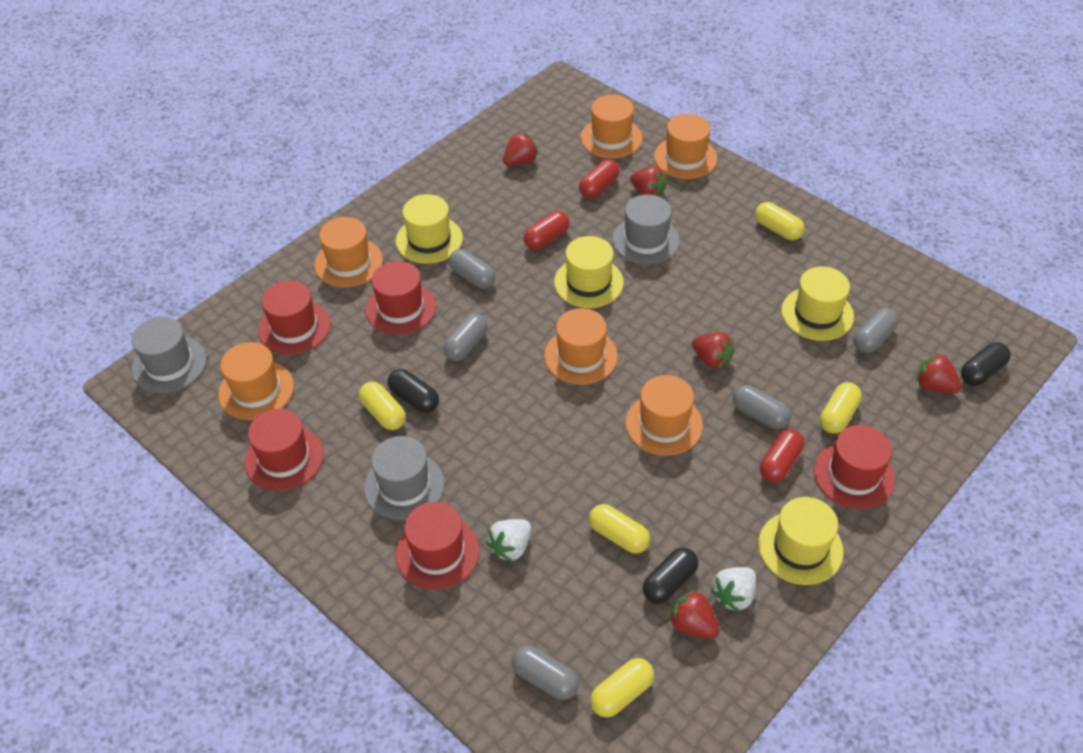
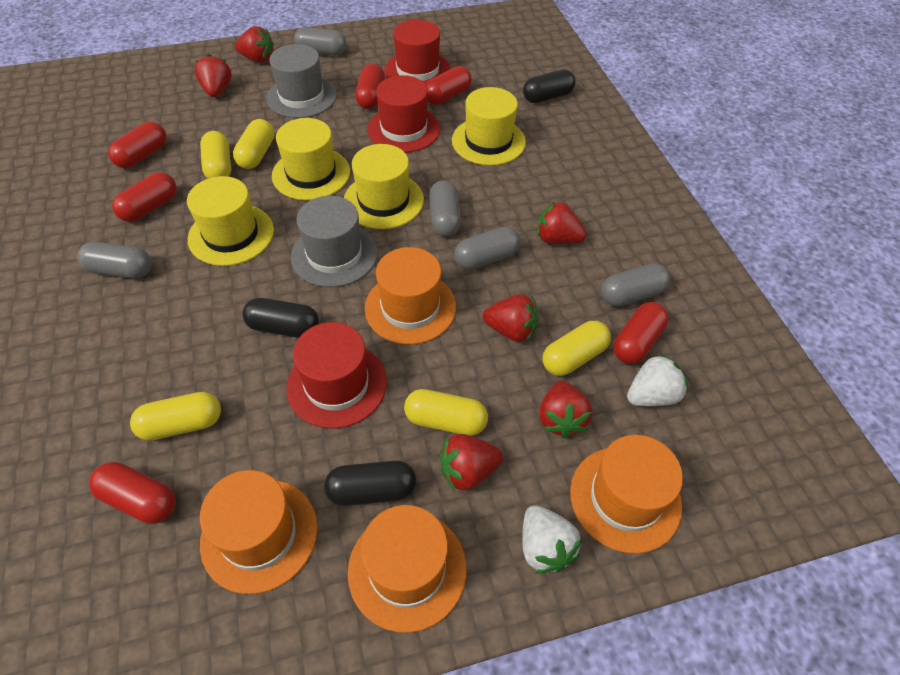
grey hat: [132,317,207,393] [364,436,444,520] [612,195,680,264] = 3 -> [266,44,337,118] [291,196,378,287] = 2
orange hat: [218,342,294,420] [314,217,383,288] [544,308,618,385] [580,95,643,159] [625,375,703,456] [654,114,718,179] = 6 -> [200,470,318,594] [348,505,467,633] [365,247,456,344] [570,435,683,554] = 4
red capsule: [524,211,570,250] [579,159,619,198] [760,429,804,483] = 3 -> [89,462,176,524] [108,122,166,168] [112,172,177,222] [355,64,385,109] [426,66,472,105] [613,302,669,364] = 6
red hat: [245,409,324,491] [258,280,330,355] [365,261,436,334] [396,502,479,590] [814,425,895,509] = 5 -> [286,322,387,429] [367,75,440,152] [384,20,451,84] = 3
red strawberry: [503,132,538,166] [630,166,667,197] [669,589,720,639] [692,332,735,369] [916,353,962,393] = 5 -> [194,54,232,97] [235,26,274,63] [440,434,503,491] [483,294,538,342] [537,201,587,244] [539,381,592,439] = 6

